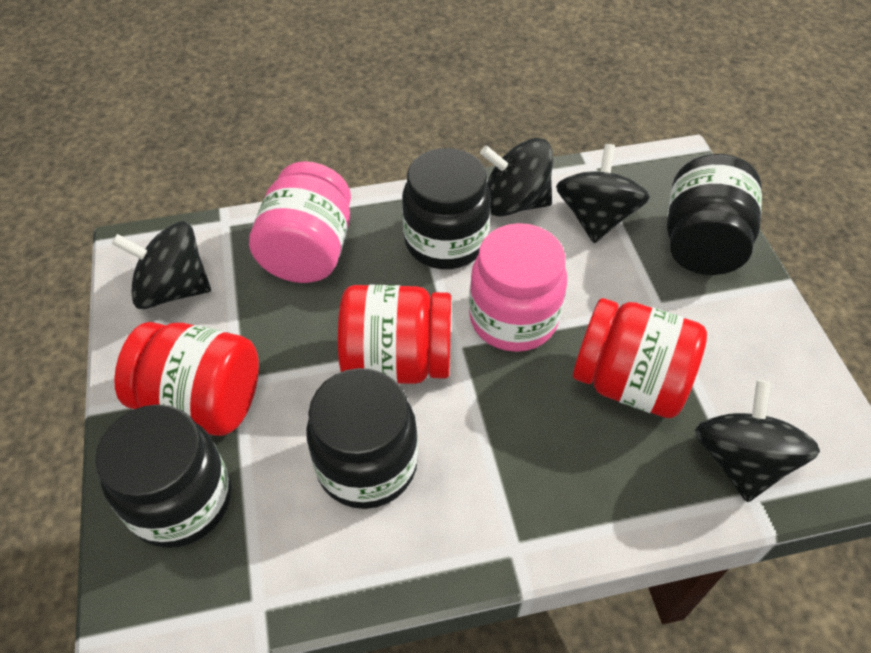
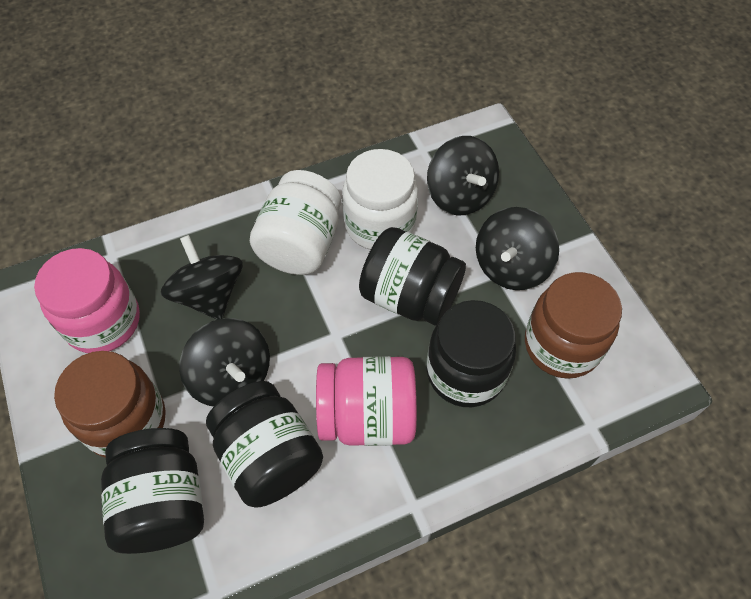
brown jar: none = 0 -> [54,351,166,458] [525,272,622,379] = 2
red jar: [114,322,259,436] [338,285,451,384] [573,298,707,418] = 3 -> none = 0
white jar: none = 0 -> [250,170,341,275] [342,149,418,250] = 2

